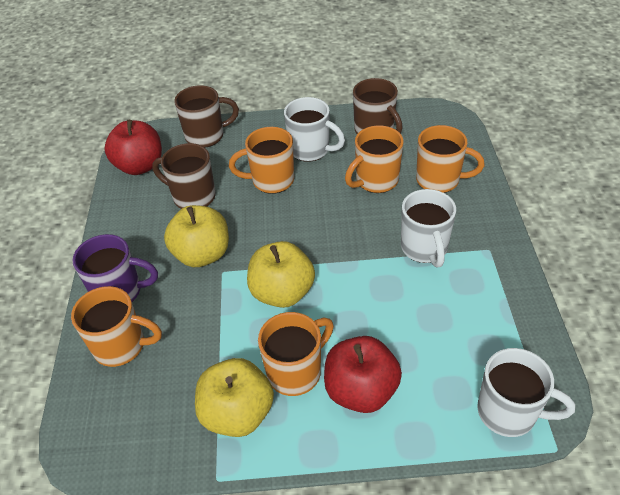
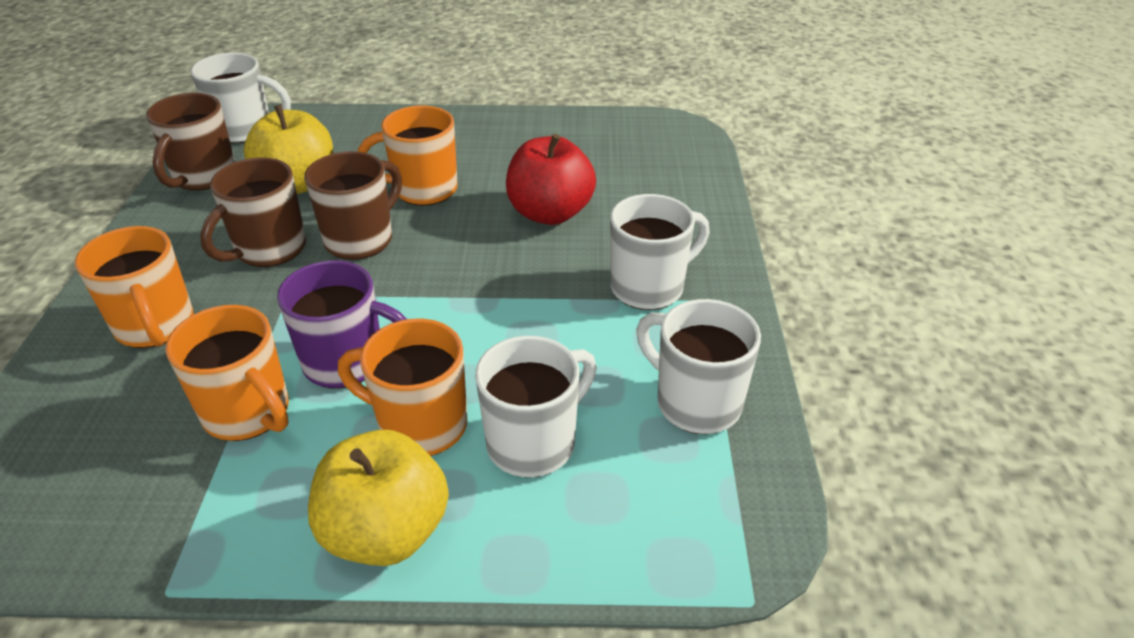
orange mug: [71,286,162,367] [229,127,294,194] [258,312,334,396] [345,125,403,193] [416,125,485,193] = 5 -> [75,226,194,348] [166,305,289,441] [338,319,467,456] [358,105,458,206] = 4
red apple: [104,120,162,175] [324,336,402,413] = 2 -> [506,134,596,225] = 1
white mug: [284,97,345,162] [401,189,456,267] [477,348,575,437] = 3 -> [191,53,291,143] [475,336,597,478] [610,194,710,310] [636,299,761,434] = 4
yellow apple: [164,205,229,267] [195,358,274,437] [247,241,315,308] = 3 -> [244,105,333,194] [308,430,449,566] = 2

